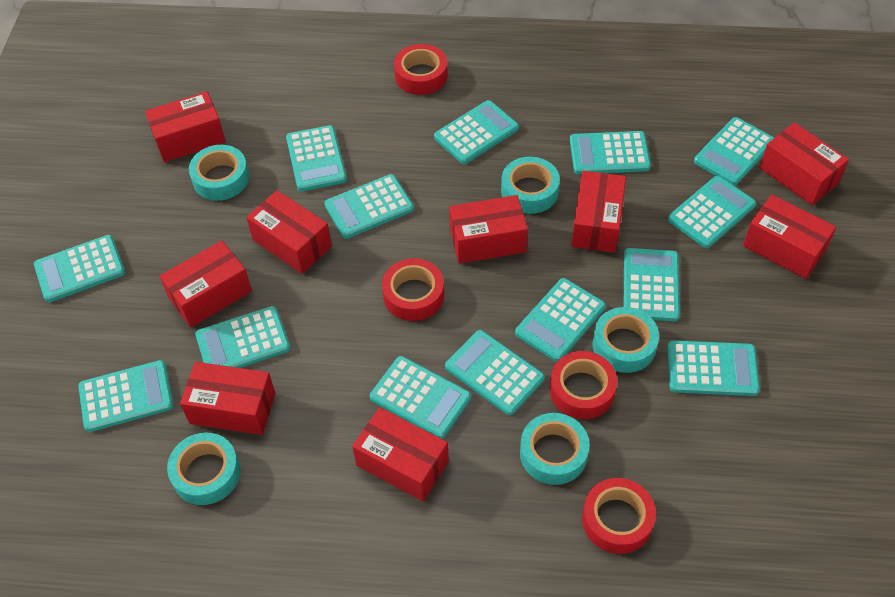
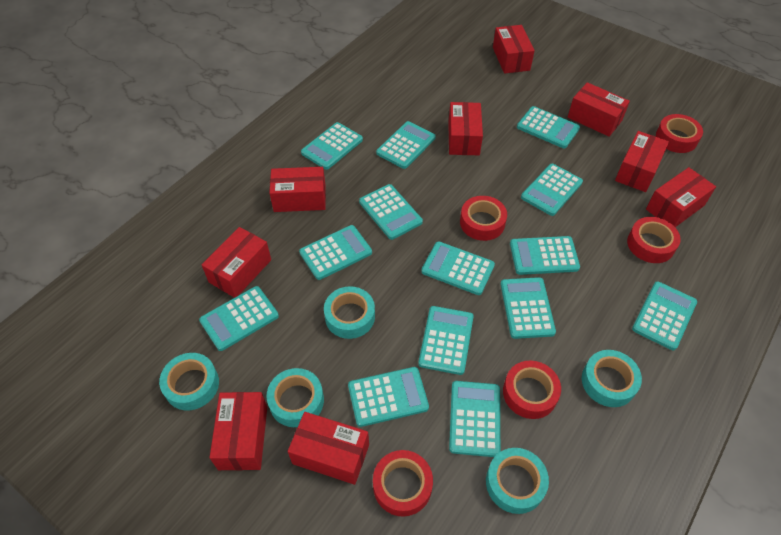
red tape: [382,258,444,321] [394,44,448,95] [550,351,617,419] [582,478,656,554] = 4 -> [373,450,433,517] [460,196,507,241] [503,361,561,419] [627,217,681,263] [656,114,703,153] = 5

